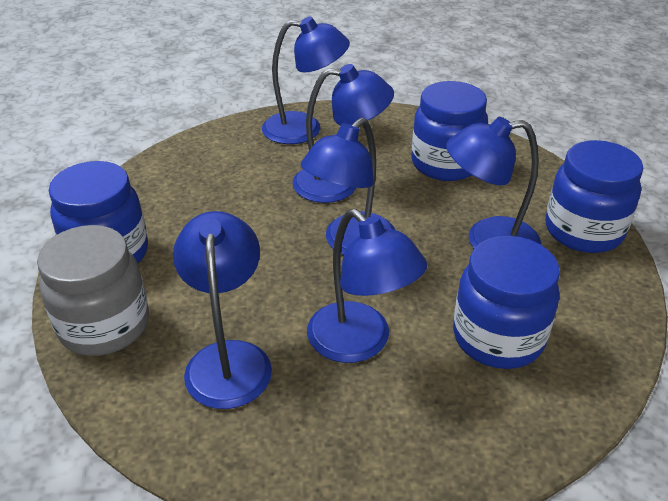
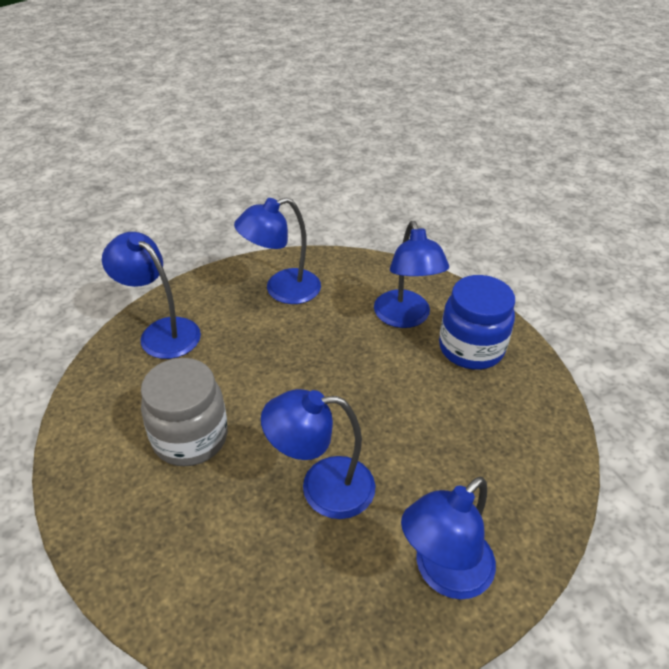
blue jar: [49,161,148,263] [412,81,488,181] [453,236,560,369] [546,140,643,253] = 4 -> [439,275,515,370] = 1
blue lamp: [173,211,272,409] [262,17,350,144] [292,64,394,203] [300,118,395,255] [307,209,427,363] [446,117,541,249] = 6 -> [102,232,201,359] [234,197,321,304] [261,389,375,519] [374,221,449,328] [401,476,496,599] = 5

